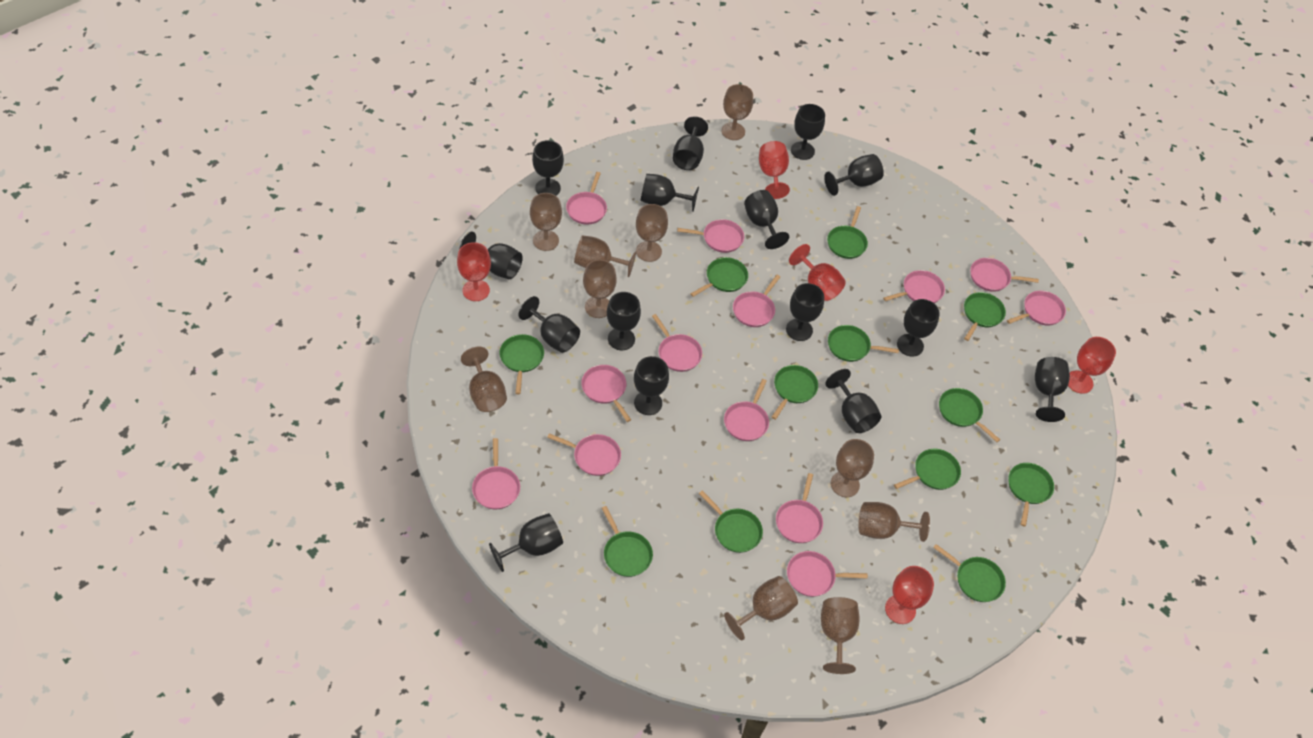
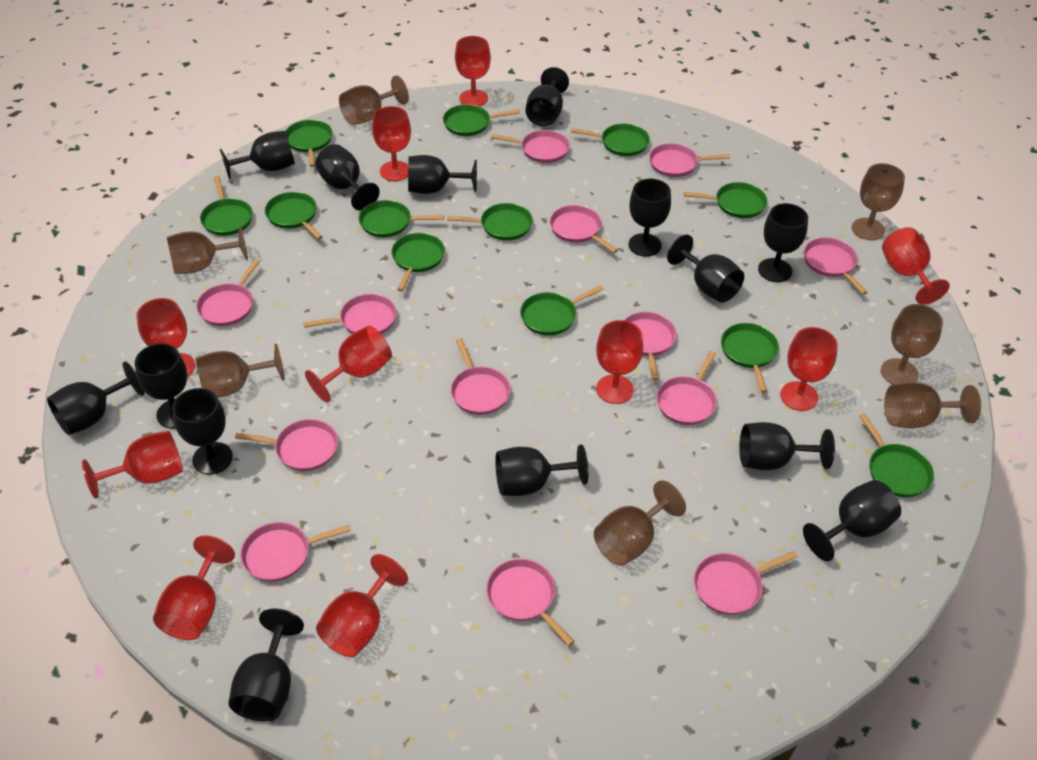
black goblet: [460,231,523,279] [489,513,563,572] [518,296,580,353] [532,140,564,196] [607,292,641,350] [634,356,669,415] [640,174,699,212] [673,116,708,170] [744,190,789,249] [786,283,824,341] [791,104,825,160] [824,154,884,196] [825,369,881,433] [897,299,940,357] [1035,357,1070,422] = 15 -> [47,362,144,435] [135,343,187,428] [172,388,233,475] [220,131,295,180] [228,609,304,721] [315,144,380,210] [408,155,477,194] [495,444,589,496] [526,67,569,126] [628,178,671,257] [667,234,744,303] [739,422,835,470] [758,203,808,282] [803,480,901,561] = 14
brown goblet: [461,346,507,412] [530,193,562,251] [574,235,636,277] [583,260,617,318] [636,204,668,262] [721,84,753,140] [724,576,798,641] [821,597,859,674] [831,439,874,497] [858,502,930,542] = 10 -> [167,226,248,274] [195,344,285,398] [339,76,409,125] [594,480,686,566] [852,163,905,240] [881,304,943,384] [884,382,981,428] = 7
red goblet: [457,242,491,301] [759,141,790,199] [789,244,846,301] [885,566,934,624] [1068,337,1116,394] = 5 -> [82,431,183,499] [136,298,195,377] [153,535,235,640] [305,326,392,402] [316,554,408,657] [372,106,411,181] [455,36,491,107] [596,320,643,404] [780,327,838,411] [882,227,950,305] = 10

